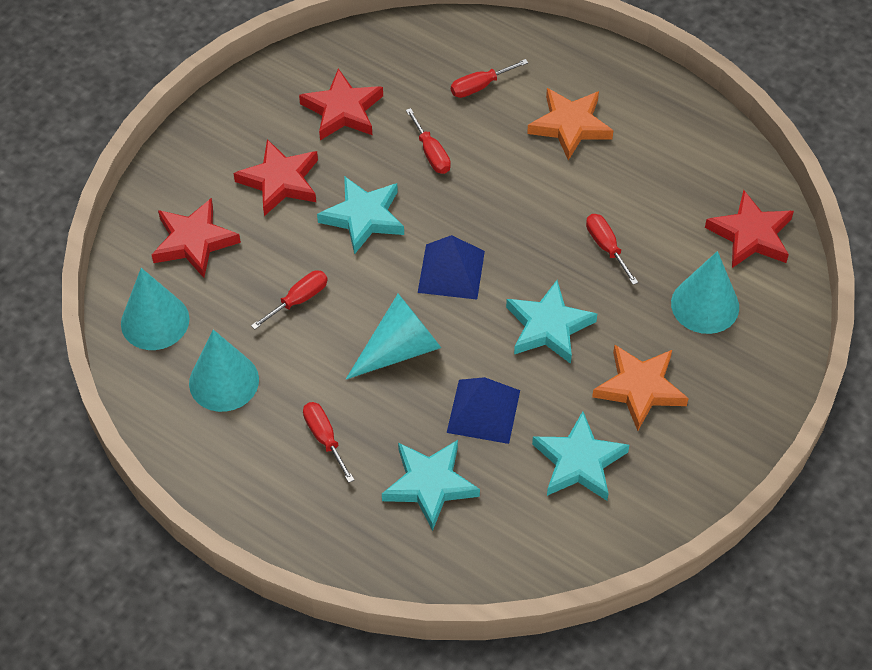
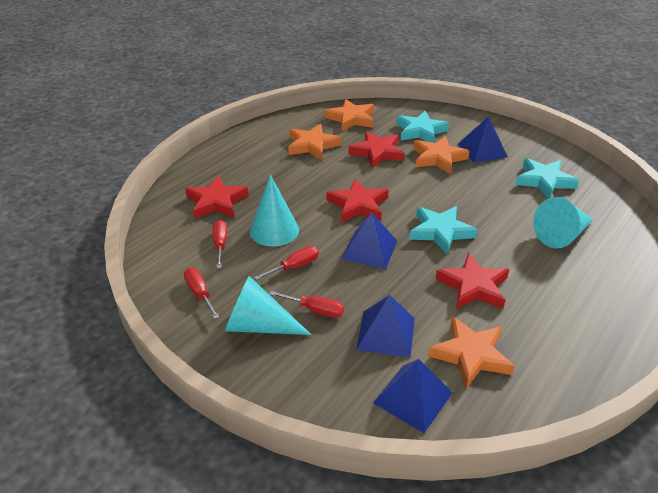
blue pyramid: [418,235,485,300] [447,377,520,444] = 2 -> [341,213,397,269] [356,295,415,358] [373,359,453,433] [458,116,508,163] = 4
orange star: [527,88,614,161] [592,345,689,431] = 2 -> [288,124,341,160] [325,99,374,131] [413,136,470,174] [428,316,515,388] = 4
red screwdriver: [251,270,328,330] [303,402,354,483] [406,108,451,174] [451,59,528,98] [586,214,638,285] = 5 -> [184,268,219,319] [213,220,227,268] [254,246,319,280] [269,291,344,318] = 4
turquoise cone: [121,268,189,350] [189,330,259,412] [346,294,441,379] [671,251,739,334] = 4 -> [225,276,312,335] [250,175,299,246] [533,197,593,248] = 3
turquoise star: [317,176,404,254] [382,440,480,531] [506,280,597,364] [532,411,629,501] = 4 -> [396,111,449,143] [409,206,478,254] [515,158,579,199] = 3

